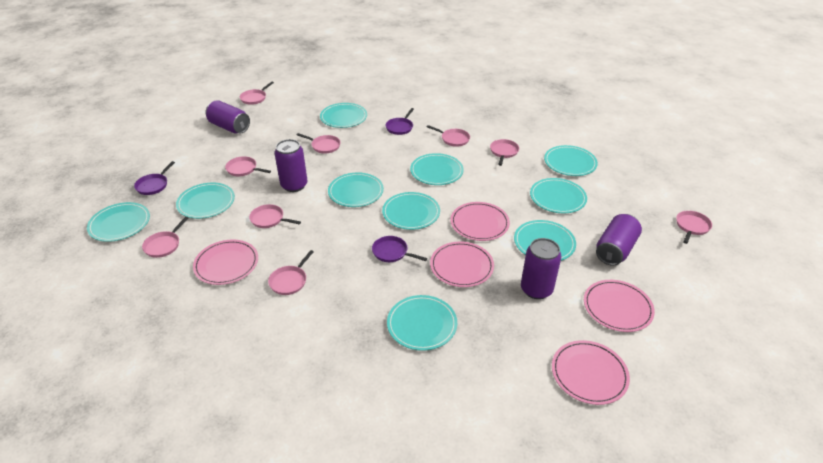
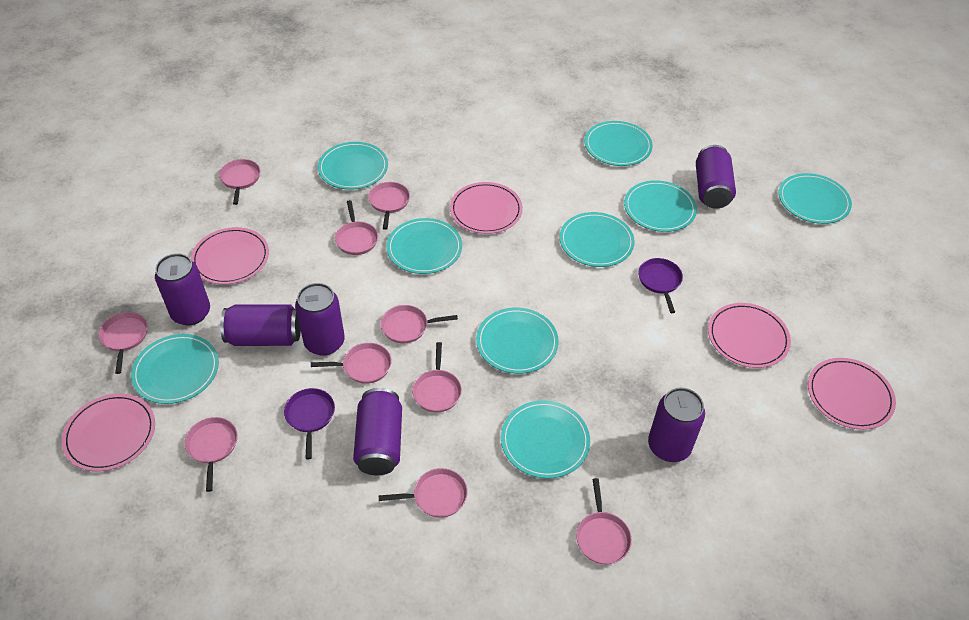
pink pan: [142,217,189,258] [225,156,271,176] [240,82,274,105] [249,204,301,228] [268,250,314,295] [297,133,341,154] [427,125,470,147] [490,139,519,166] [676,211,712,244] = 9 -> [99,312,147,374] [185,417,238,492] [219,159,260,205] [311,343,392,384] [335,200,378,255] [368,182,410,230] [379,468,468,518] [381,305,458,343] [412,342,462,413] [576,478,632,564] = 10
purple can: [205,100,250,133] [275,139,308,192] [521,238,561,299] [596,214,642,266] = 4 -> [155,253,210,325] [220,304,301,346] [295,283,345,356] [353,388,402,475] [648,388,705,462] [696,145,736,209] = 6
purple pan: [134,161,175,195] [372,236,427,262] [385,108,414,135] = 3 -> [284,388,335,459] [638,258,683,313] = 2
turquoise plate: [87,202,150,242] [176,182,235,219] [320,103,367,128] [328,173,384,207] [382,192,440,230] [387,295,457,351] [410,153,464,185] [514,220,576,261] [530,178,587,213] [544,145,598,176] = 10 -> [131,334,219,404] [318,142,388,190] [386,218,462,274] [476,308,559,374] [501,400,590,479] [560,212,635,267] [585,121,653,166] [624,180,697,232] [779,173,852,224] = 9

